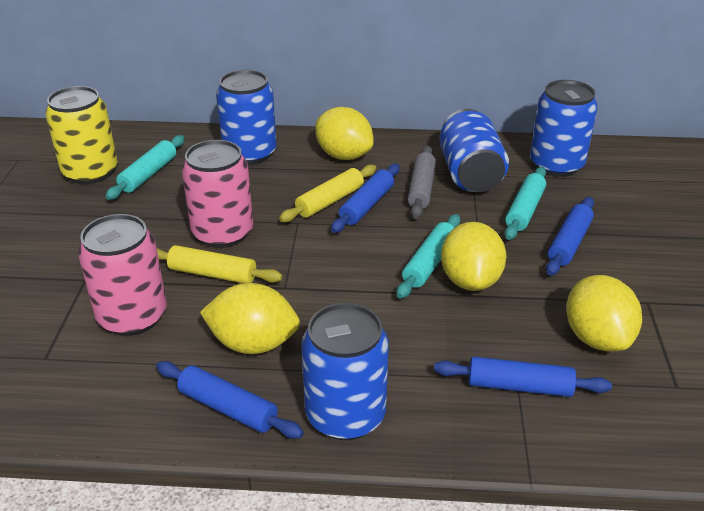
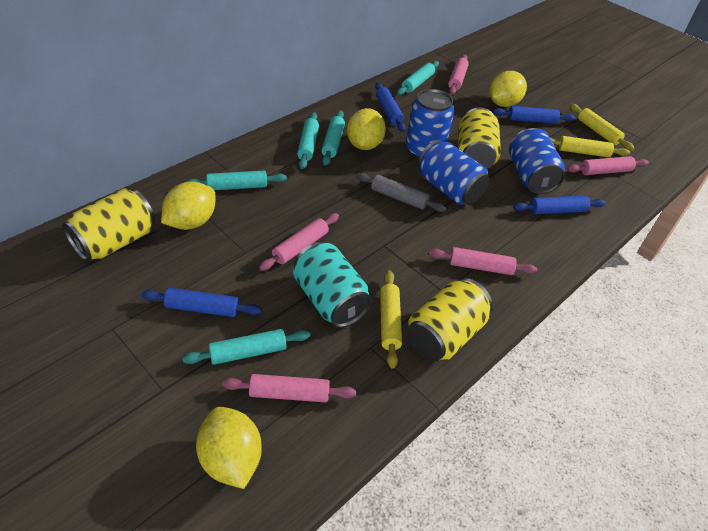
blue can: [216,70,277,165] [301,303,389,440] [439,109,509,192] [530,80,598,177] = 4 -> [406,89,455,159] [418,140,490,205] [509,128,565,194] = 3
pink can: [78,214,167,336] [182,140,253,248] = 2 -> none = 0
pink rolling pin: none = 0 -> [222,374,357,402] [259,213,339,271] [429,247,537,275] [448,55,469,95] [567,156,649,175] = 5
turquoise can: none = 0 -> [293,242,372,328] = 1
turquoise rolling pin: [105,135,185,200] [397,214,460,299] [504,167,546,240] = 3 -> [182,329,311,365] [186,171,287,190] [297,112,319,169] [321,110,345,166] [397,61,439,95] = 5
yellow can: [45,86,117,184] = 1 -> [62,188,155,262] [407,278,493,361] [458,108,501,169] = 3
yellow rolling pin: [157,245,283,283] [279,165,377,222] = 2 -> [380,270,402,369] [550,136,630,157] [570,104,634,151] = 3

